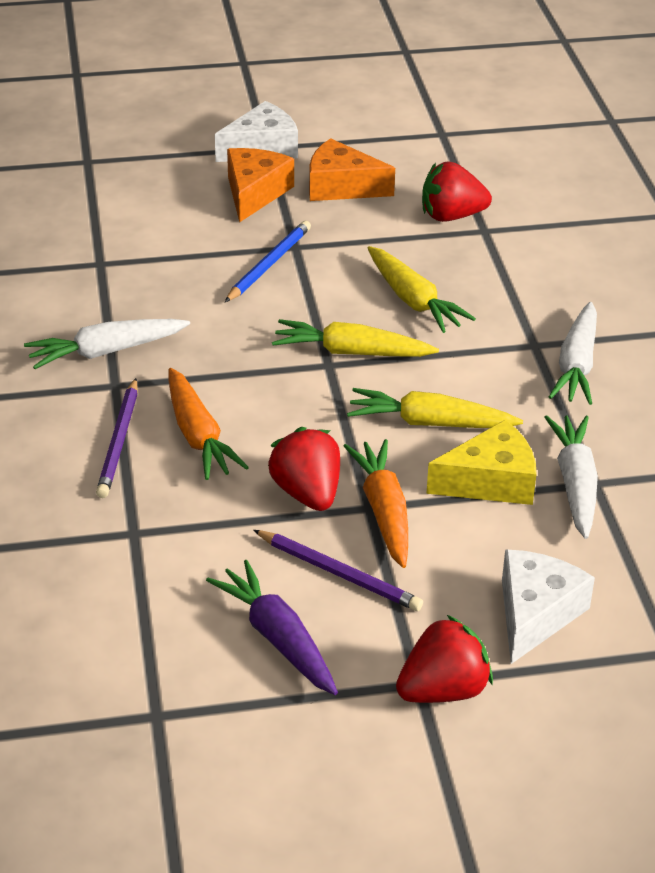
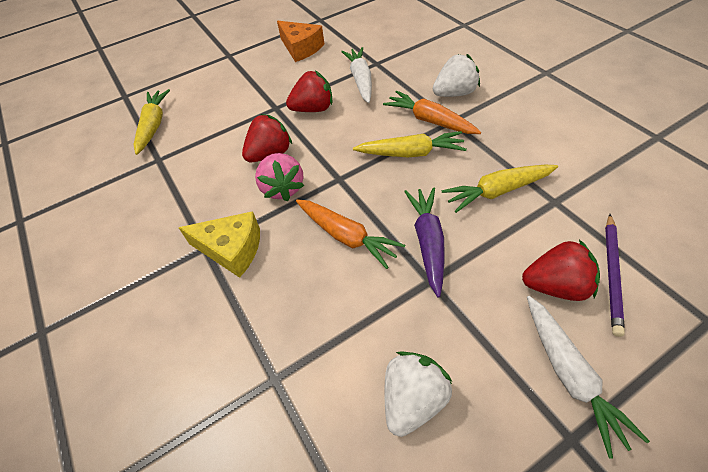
blue pencil: [225,221,311,302] = 1 -> none = 0
orange cheese: [227,148,294,223] [309,138,395,201] = 2 -> [277,21,324,62] = 1
pink strawberry: none = 0 -> [255,153,304,202] = 1
purple pencil: [96,378,138,498] [253,530,423,611] = 2 -> [605,214,625,337] = 1
white carrot: [24,319,190,369] [544,415,598,539] [549,302,597,405] = 3 -> [341,47,372,103] [527,296,650,459] = 2
white cheese: [215,101,298,162] [502,549,595,664] = 2 -> none = 0
white strawberry: none = 0 -> [384,351,452,437] [433,54,480,97] = 2

